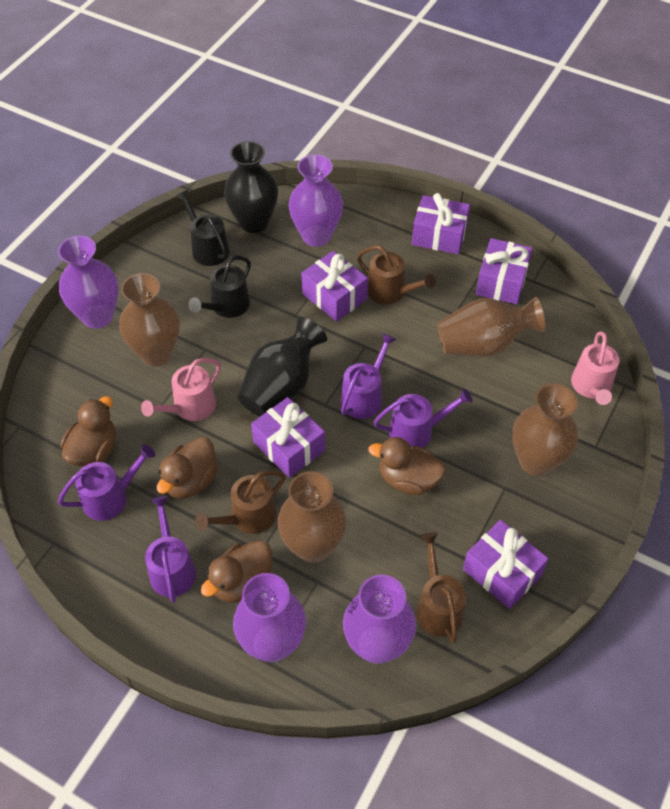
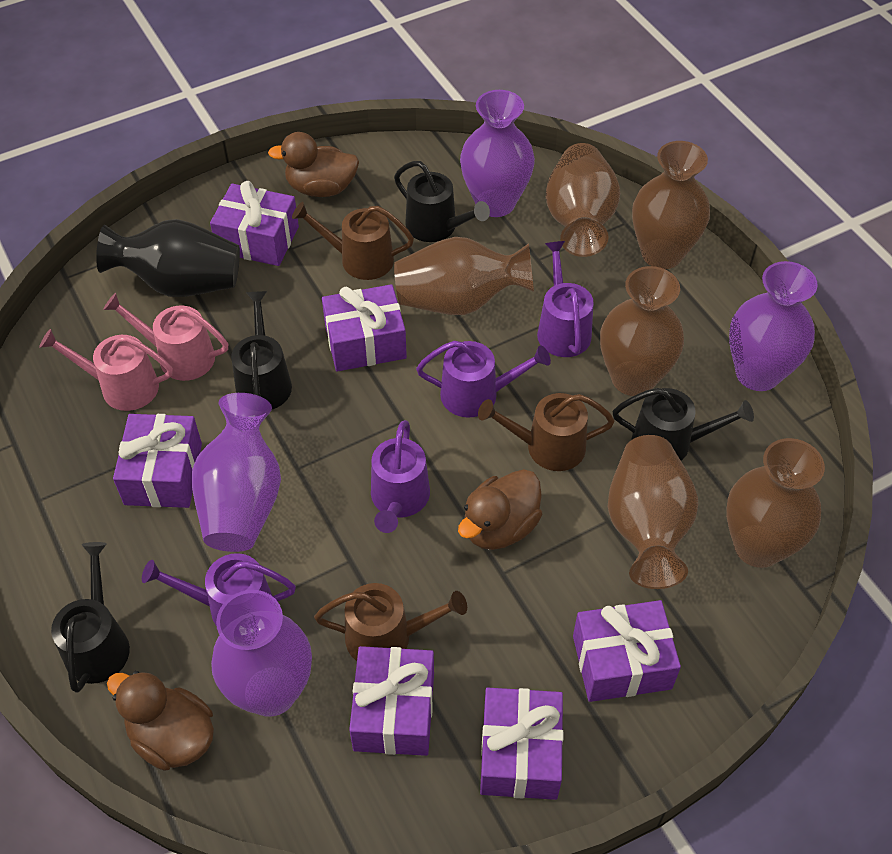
black vase: [224,141,278,233] [238,317,327,416] = 2 -> [96,219,240,297] = 1
black watering can: [176,190,229,266] [188,255,251,318] = 2 -> [51,542,130,693] [231,291,292,409] [394,161,490,242] [613,388,754,460] = 4
brown duck: [61,396,116,467] [157,437,218,499] [201,540,273,603] [368,437,446,495] = 4 -> [107,671,214,771] [268,132,359,197] [458,469,542,550] = 3
brown vase: [119,273,180,366] [278,471,346,563] [437,297,545,357] [512,384,578,476] = 4 -> [394,237,534,315] [546,143,620,257] [600,266,684,396] [608,435,699,589] [632,141,710,269] [726,438,825,568] = 6
purple gift: [251,397,325,478] [301,251,368,322] [412,193,470,254] [463,520,549,609] [476,238,532,304] = 5 -> [113,414,202,508] [210,181,299,266] [322,284,407,372] [349,646,434,756] [480,688,564,800] [573,600,681,702] = 6

